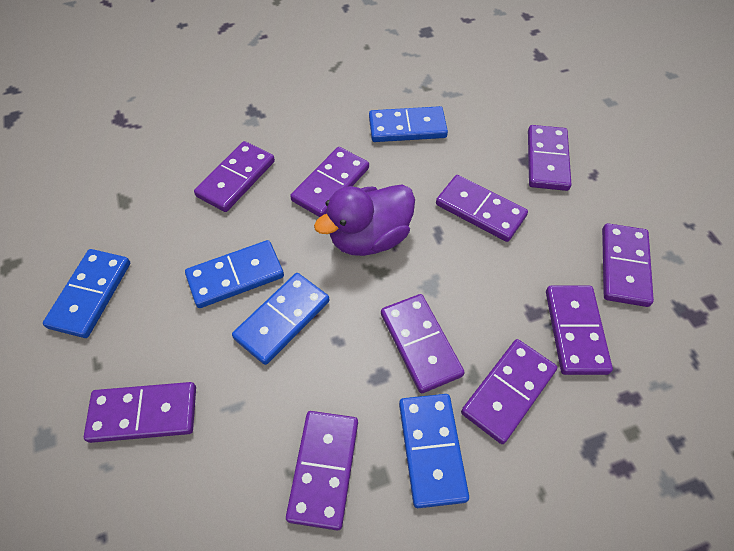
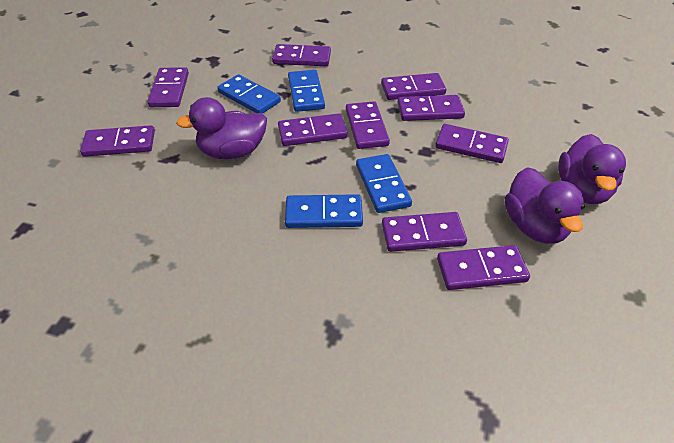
blue domino: [43,249,130,338] [185,240,284,308] [232,273,330,365] [369,106,448,142] [399,394,469,508] = 5 -> [217,74,281,114] [285,194,363,228] [288,70,325,112] [356,154,412,213] = 4
purple duck: [314,185,415,256] = 1 -> [176,97,267,159] [505,167,585,244] [558,134,626,204] = 3

